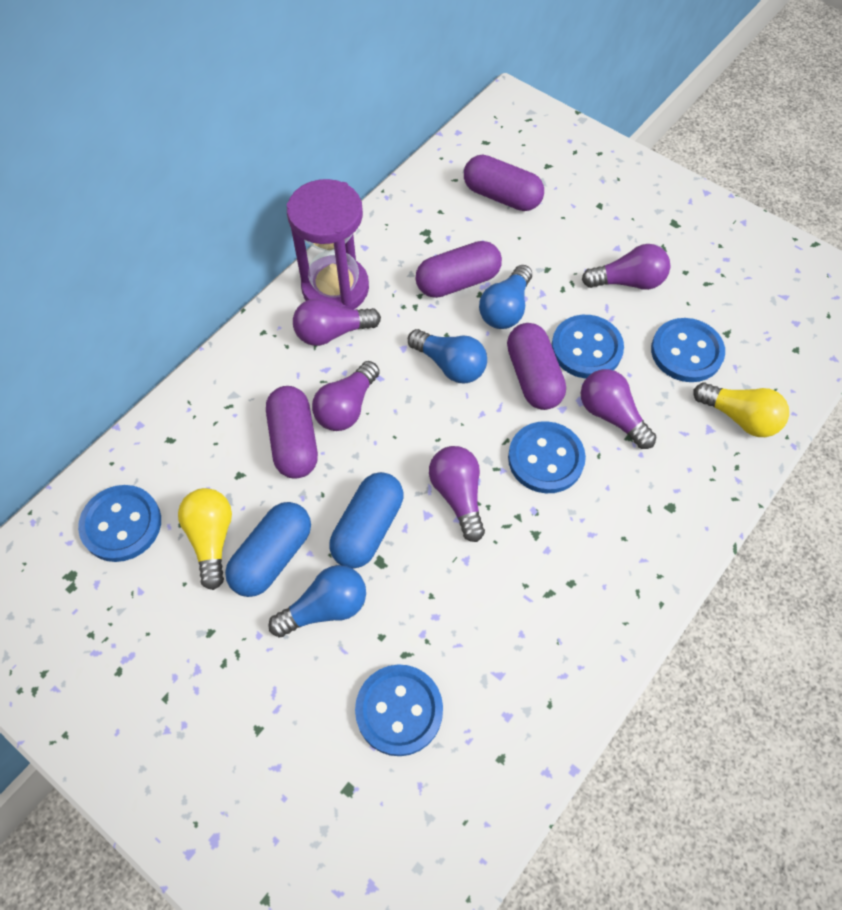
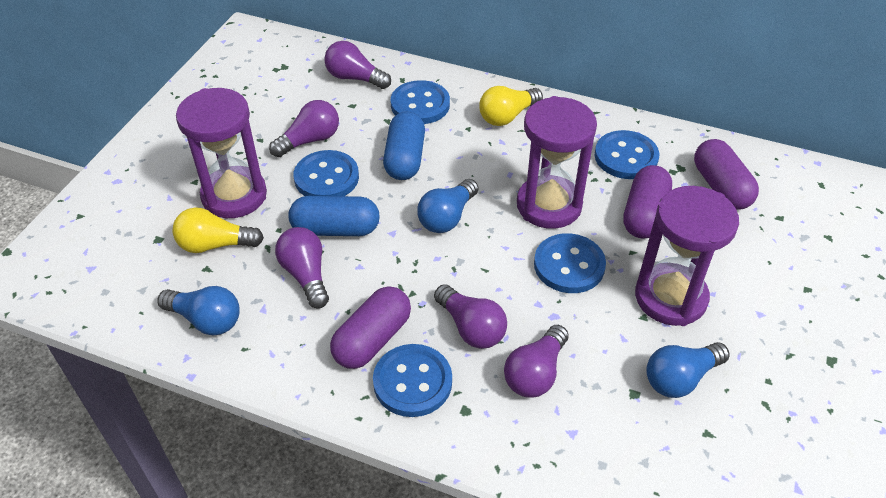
purple capsule: [266,386,318,478] [416,241,502,298] [464,155,544,211] [507,323,566,410] = 4 -> [330,286,411,369] [623,165,672,238] [694,139,759,210] = 3
purple hourglass: [287,179,369,309] = 1 -> [176,88,267,218] [517,96,597,229] [635,186,739,326] = 3

